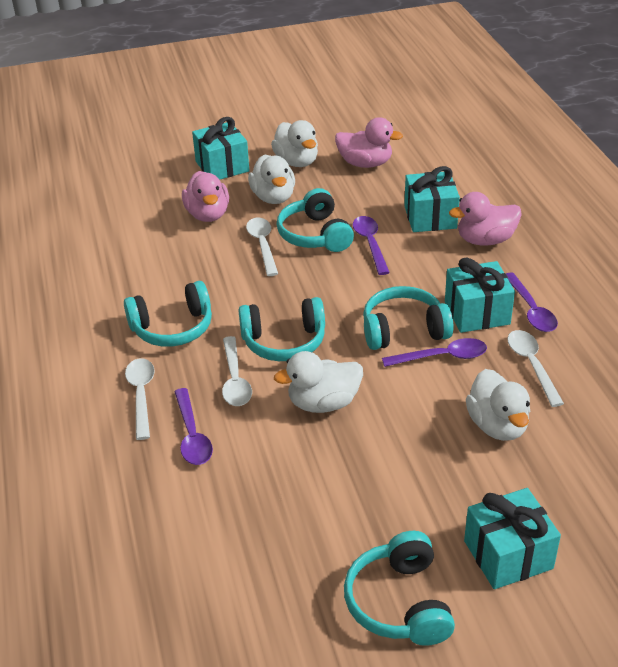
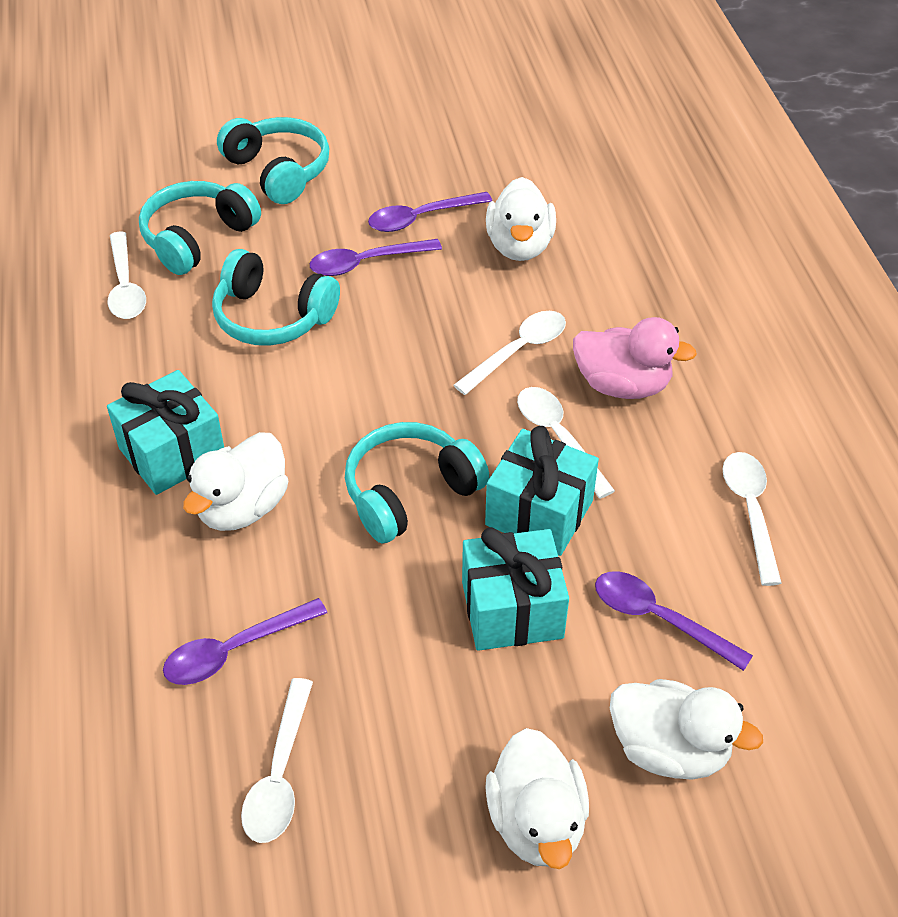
pink duck: [182,171,229,222] [335,117,403,168] [449,192,522,246] = 3 -> [573,317,697,399] = 1
turquoise gift: [192,117,249,180] [404,166,460,232] [445,258,515,333] [464,488,561,589] = 4 -> [107,370,224,495] [462,527,569,651] [485,426,599,556] = 3
turquoise headphones: [124,281,212,347] [239,297,325,361] [276,188,354,252] [344,531,455,646] [363,286,454,350] = 5 -> [139,181,261,275] [212,249,340,346] [217,117,329,204] [345,422,490,543] = 4
white spoon: [125,358,155,440] [222,336,252,406] [246,218,278,276] [508,330,564,407] = 4 -> [107,232,146,319] [241,678,313,843] [453,311,566,395] [517,387,615,499] [723,452,782,586] = 5

